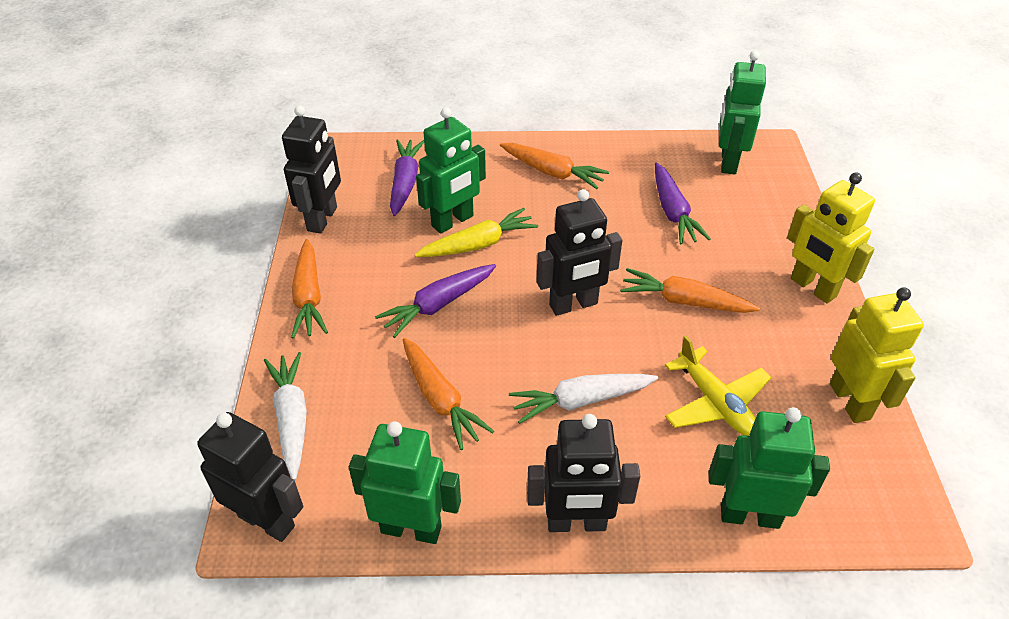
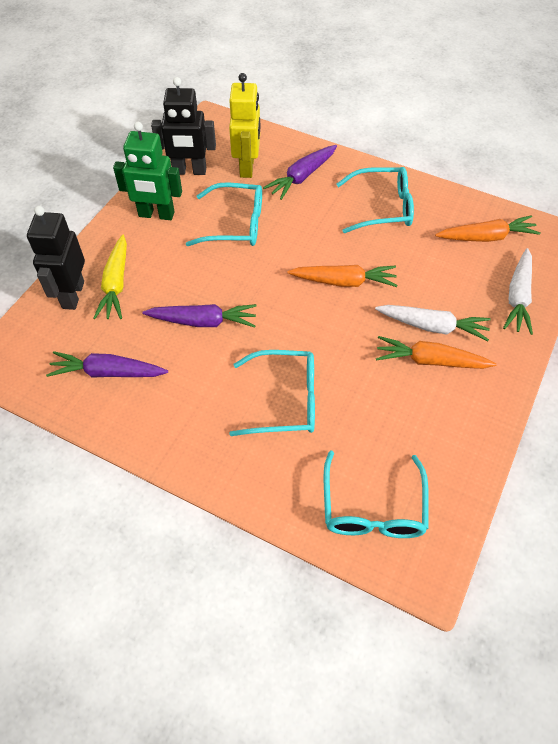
black robot: [197,412,303,542] [282,105,341,234] [527,414,640,532] [536,189,623,316] = 4 -> [27,206,85,310] [151,77,216,175] = 2
green robot: [349,421,461,544] [416,107,486,234] [709,407,830,529] [719,50,766,174] = 4 -> [113,122,182,220] = 1
orange carrot: [291,239,328,339] [403,338,494,450] [500,143,609,189] [620,268,760,313] = 4 -> [287,265,397,287] [376,336,497,369] [435,215,541,242] = 3
turquoise glasses: none = 0 -> [186,182,262,246] [229,350,315,436] [324,450,429,538] [336,167,414,233] = 4
yellow plane: [665,336,771,436] = 1 -> none = 0
yellow robot: [787,172,875,303] [830,287,924,423] = 2 -> [229,73,261,178] = 1

